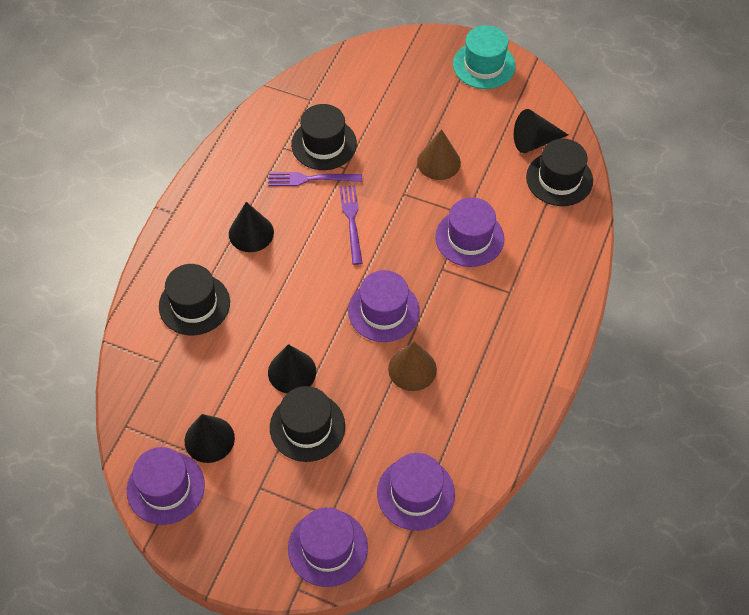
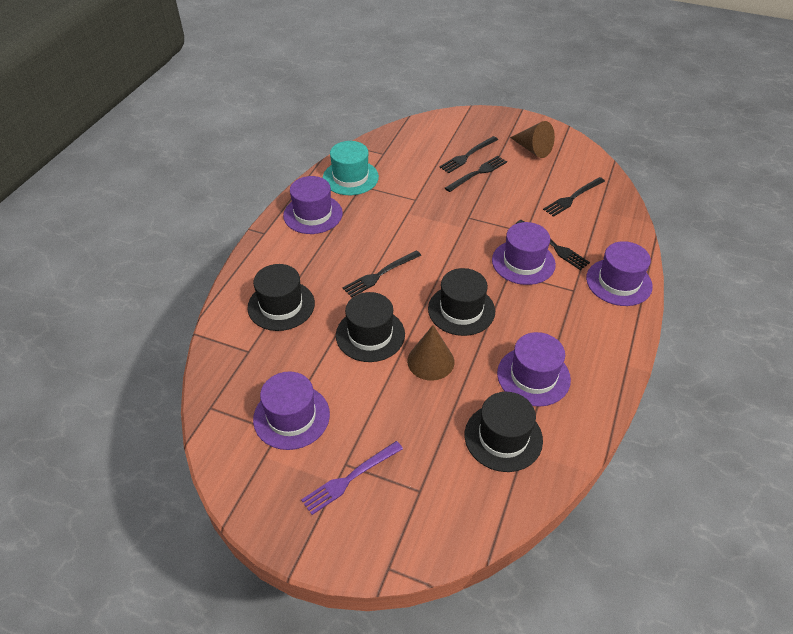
black cone: [185,414,235,463] [229,202,274,252] [268,344,316,393] [514,109,568,153] = 4 -> none = 0
black fork: none = 0 -> [343,250,421,298] [439,136,498,173] [445,156,507,192] [516,220,590,270] [543,177,605,217] = 5
purple fork: [268,172,362,186] [339,185,362,265] = 2 -> [301,441,403,515] = 1

